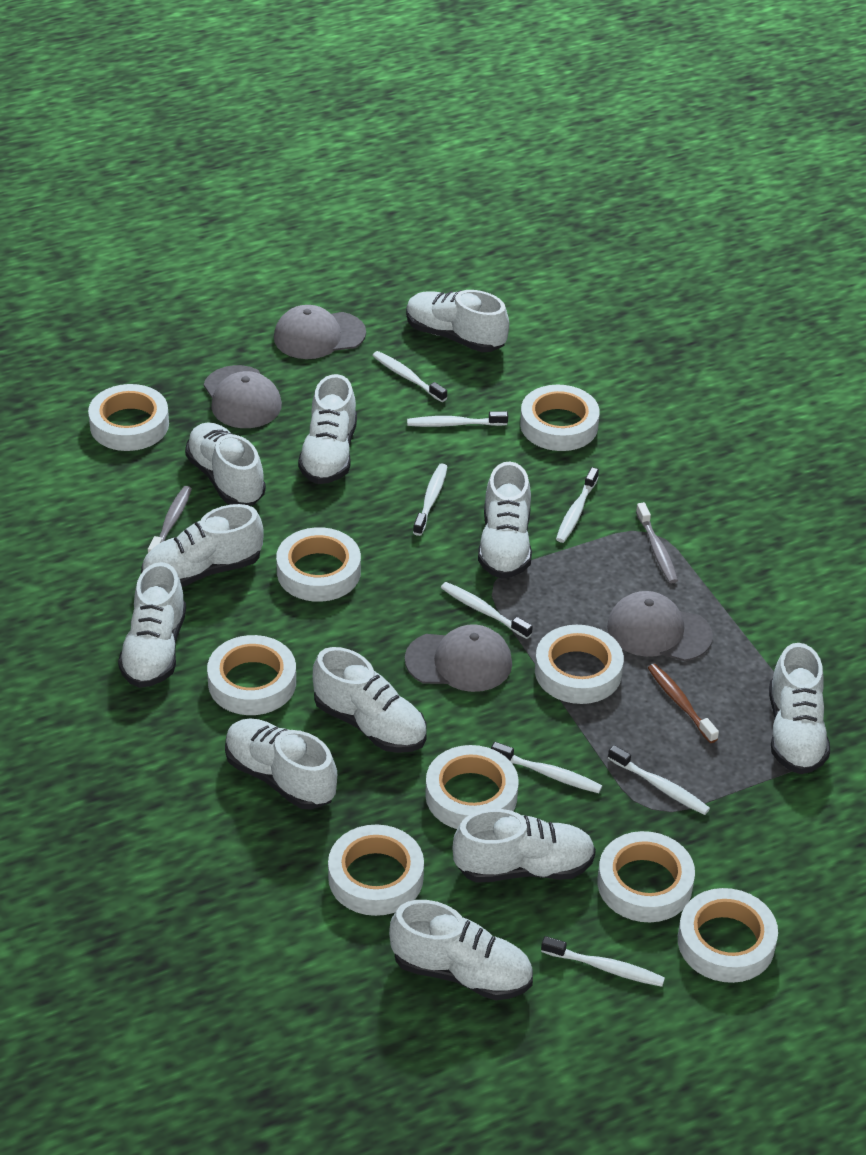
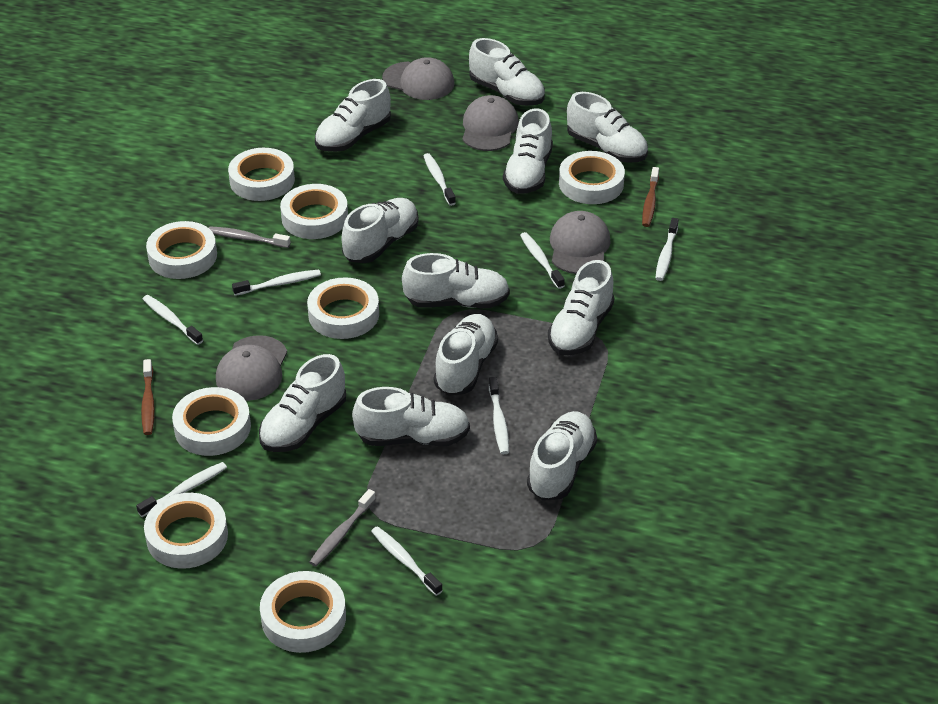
brown toothbrush: [648,664,719,743] = 1 -> [141,359,155,435] [642,167,659,227] = 2
white tape: [88,384,169,451] [207,635,296,715] [276,527,361,602] [328,824,424,916] [425,745,519,829] [520,385,600,451] [535,625,624,704] [598,831,695,922] [678,888,778,983] = 9 -> [144,493,228,569] [146,221,217,279] [172,387,251,456] [228,148,295,201] [260,571,346,653] [280,184,348,239] [307,277,379,339] [559,151,625,204] = 8

